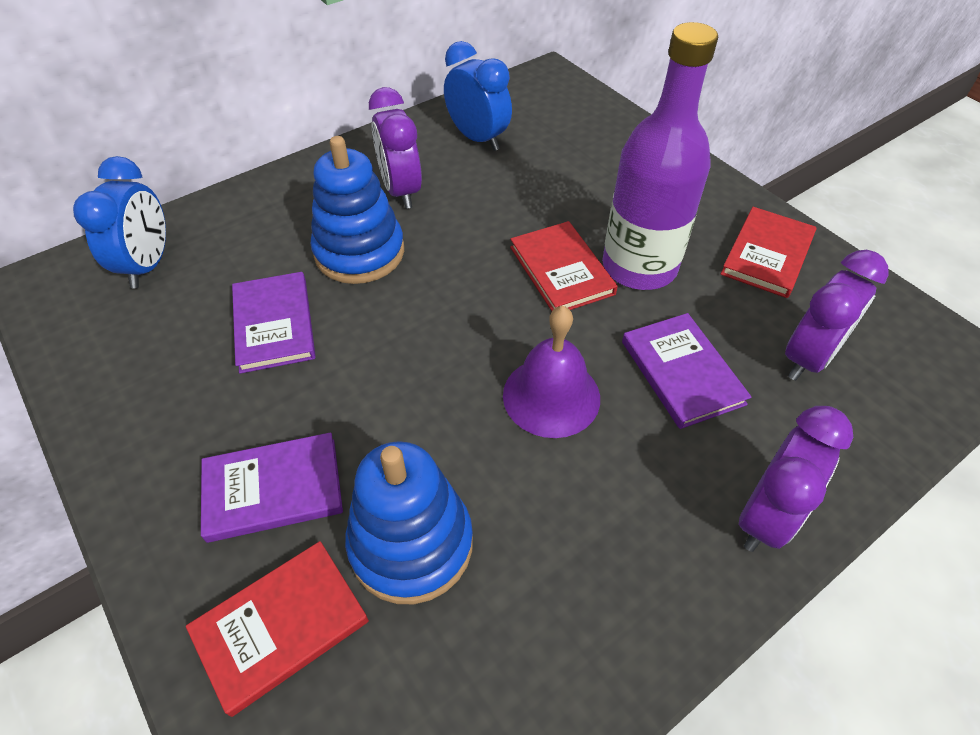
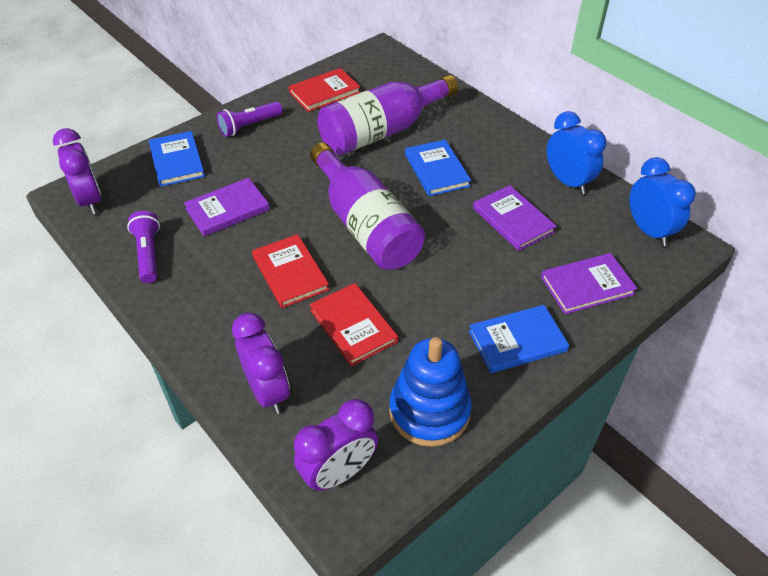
blue book: none = 0 -> [149,131,205,187] [405,140,471,196] [469,305,569,373] = 3
blue stacking toy: [311,136,404,284] [345,441,473,604] = 2 -> [389,337,472,447] = 1
purple bell: [503,306,600,438] = 1 -> none = 0
purple bottle: [602,22,718,290] = 1 -> [310,143,425,270] [317,75,458,155] = 2
purple flashlight: none = 0 -> [127,211,160,283] [217,101,283,137] = 2

